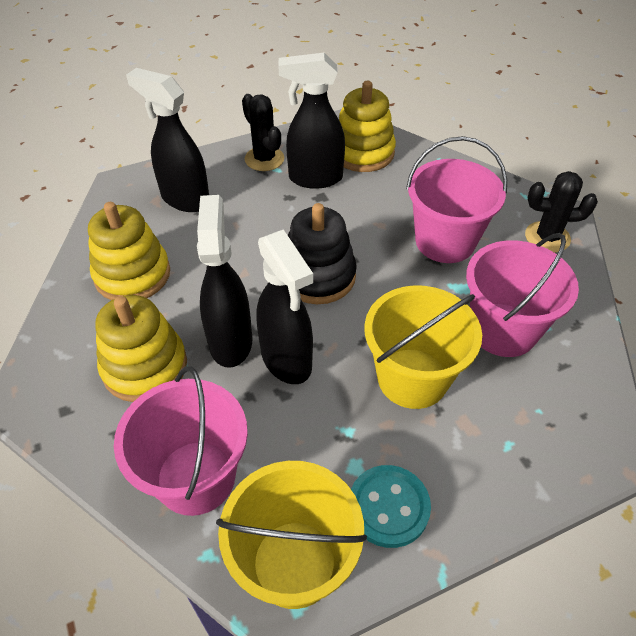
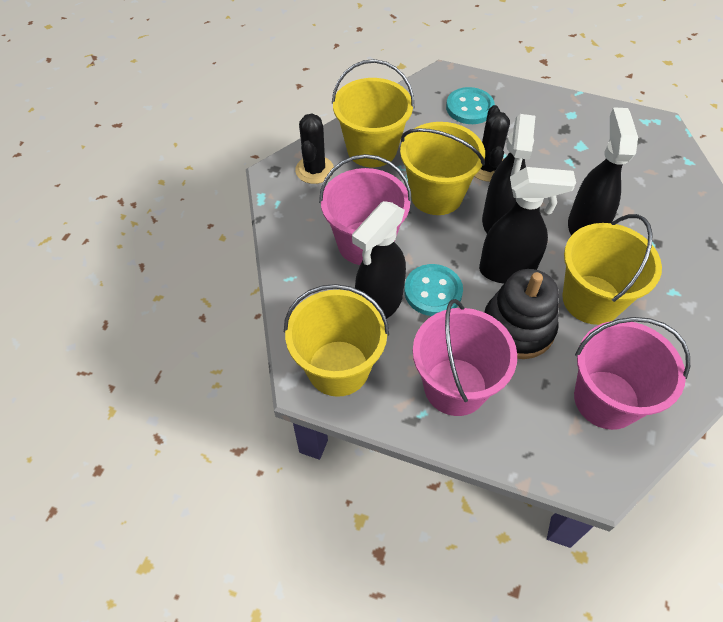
turquoise button: [351,465,431,548] = 1 -> [404,264,463,316] [446,87,495,124] = 2
yellow bucket: [216,461,367,609] [364,285,482,409] = 2 -> [284,284,389,397] [332,59,414,167] [400,122,485,215] [562,214,662,325] = 4
yellow stacking toy: [88,202,170,300] [95,295,187,402] [339,81,396,172] = 3 -> none = 0

